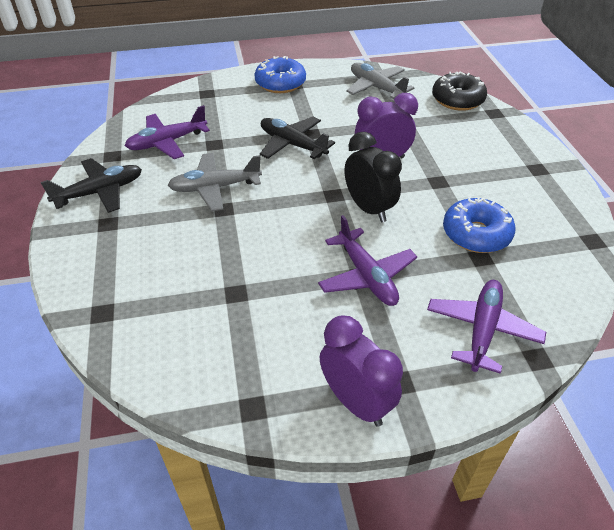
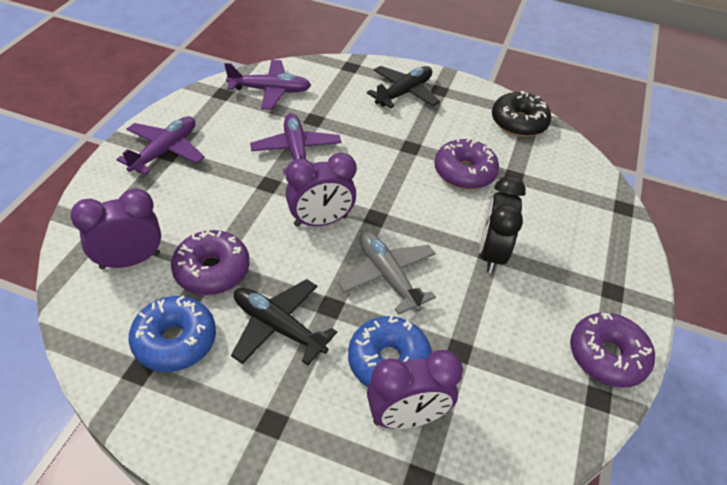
grey plane: [168,153,262,211] [346,63,414,99] = 2 -> [338,231,436,315] = 1
purple clock: [320,316,403,427] [355,93,418,158] = 2 -> [70,188,161,269] [286,152,357,227] [367,350,463,429] = 3
purple donut: none = 0 -> [171,230,250,295] [434,138,499,189] [570,312,655,388] = 3

